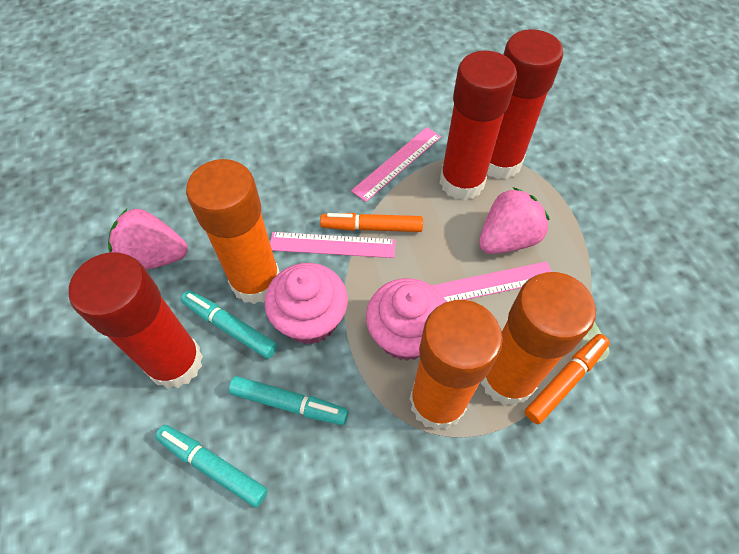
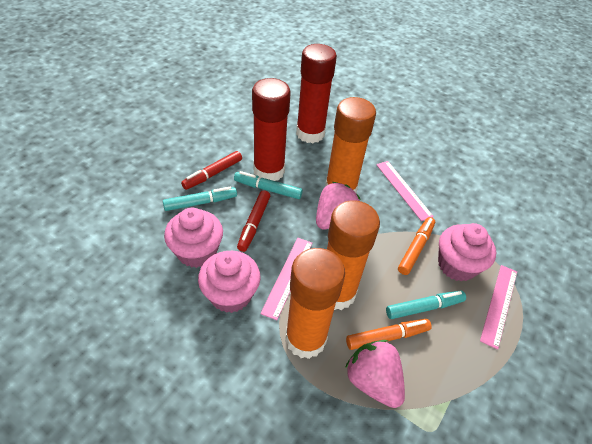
pink cupcake: [265,263,348,344] [366,278,446,361] = 2 -> [164,208,223,268] [198,251,261,313] [438,223,496,281] = 3
red glue stick: [69,252,203,389] [440,50,517,201] [487,29,563,179] = 3 -> [252,78,291,181] [296,44,337,143] = 2
red marker: none = 0 -> [181,151,242,190] [237,190,270,252] = 2

